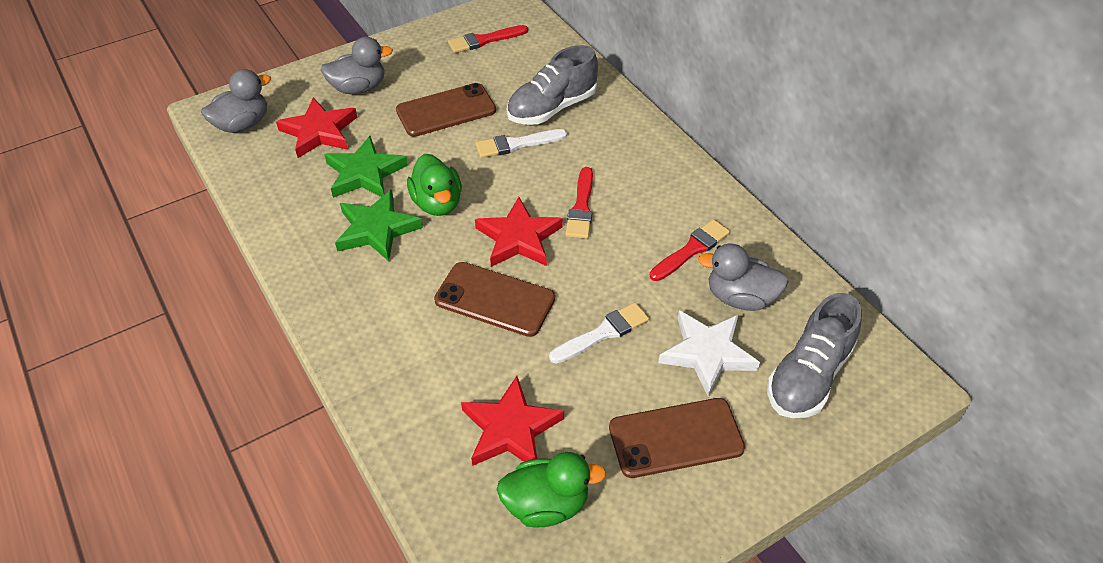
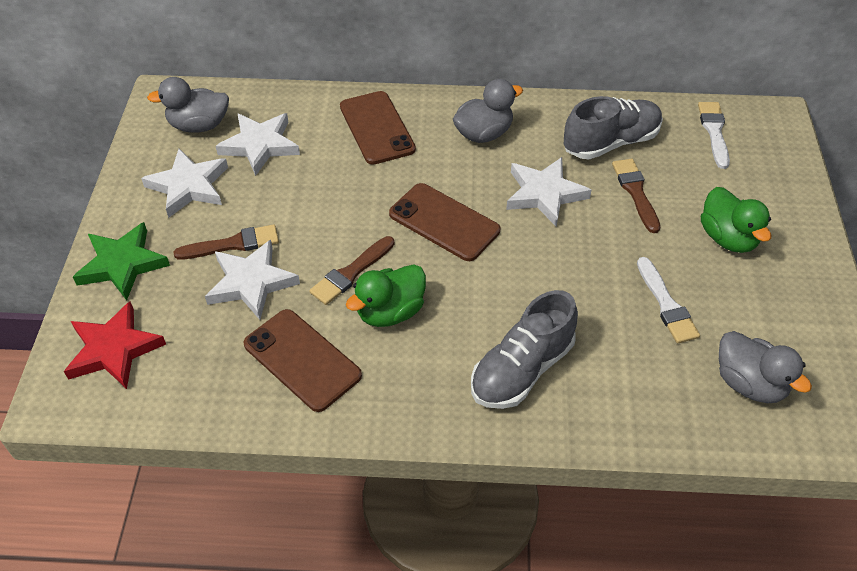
brown brush: none = 0 -> [173,224,279,260] [309,236,395,305] [612,159,661,233] = 3
green star: [324,136,408,198] [335,189,423,261] = 2 -> [73,222,170,301] = 1
red brush: [448,25,528,53] [565,167,593,239] [650,219,730,281] = 3 -> none = 0
red star: [276,98,357,158] [461,376,564,466] [475,197,563,267] = 3 -> [64,301,166,389] = 1
white star: [658,310,760,397] = 1 -> [141,149,228,218] [205,240,300,320] [216,113,300,176] [506,157,591,227] = 4

